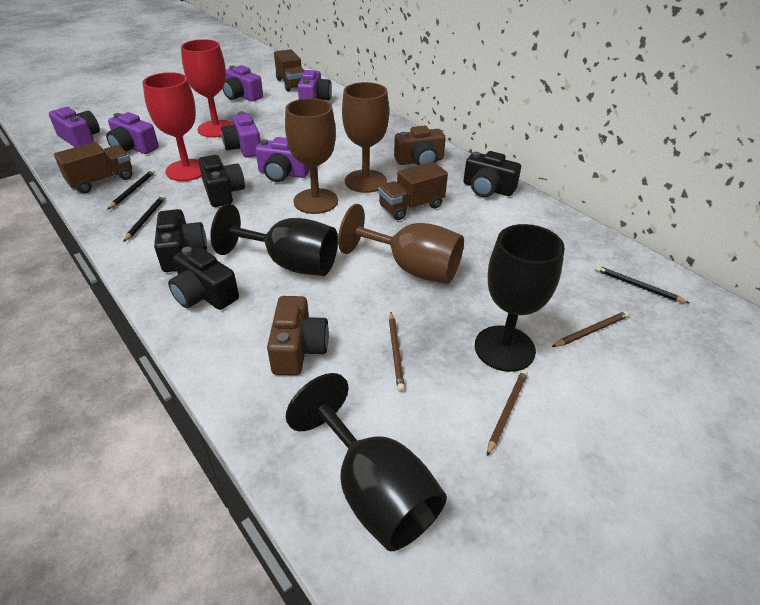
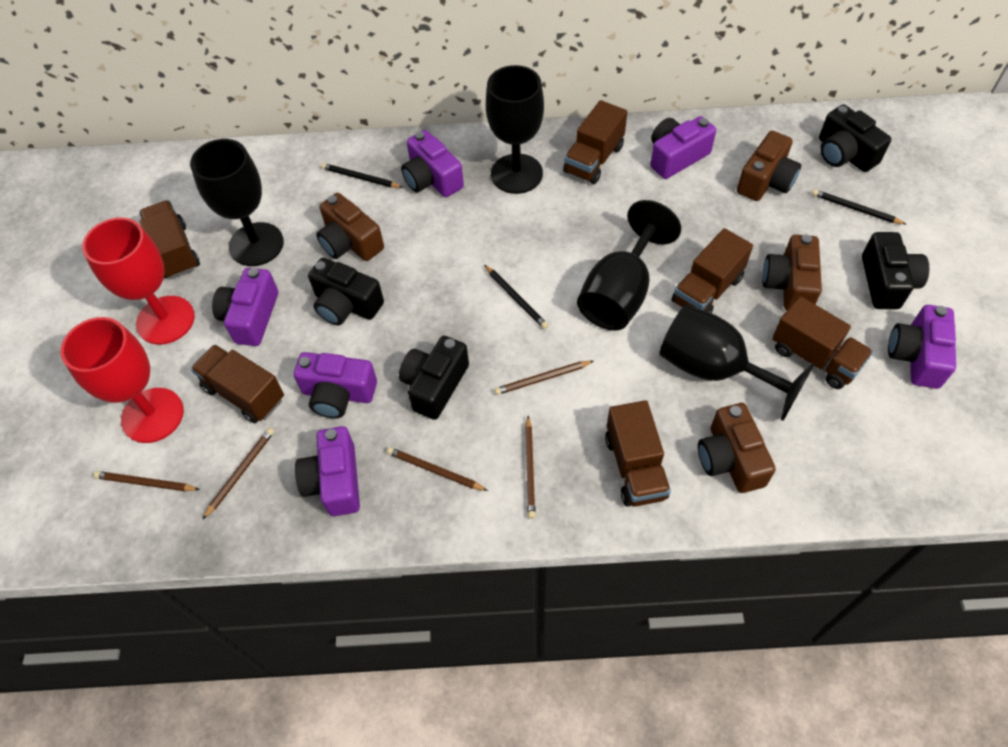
black goblet: [210,204,338,276] [286,373,447,551] [475,224,565,372] = 3 -> [190,139,284,266] [486,65,544,194] [577,200,681,331] [659,305,814,421] = 4
brown camera: [267,296,329,375] [394,126,446,165] = 2 -> [316,193,384,261] [698,403,776,493] [737,131,801,201] [762,234,822,310] = 4
brown goblet: [285,98,338,214] [338,204,464,284] [342,82,389,193] = 3 -> none = 0
brown pencil: [389,312,405,391] [487,370,528,456] [552,311,629,347] = 3 -> [94,471,200,491] [203,428,274,519] [387,447,488,491] [494,361,594,395] [525,416,536,519] = 5
brown truck: [54,142,132,193] [274,49,305,92] [378,161,448,220] = 3 -> [139,200,200,279] [191,344,284,423] [563,100,627,184] [605,400,671,507] [672,228,753,313] [772,296,873,389] = 6

